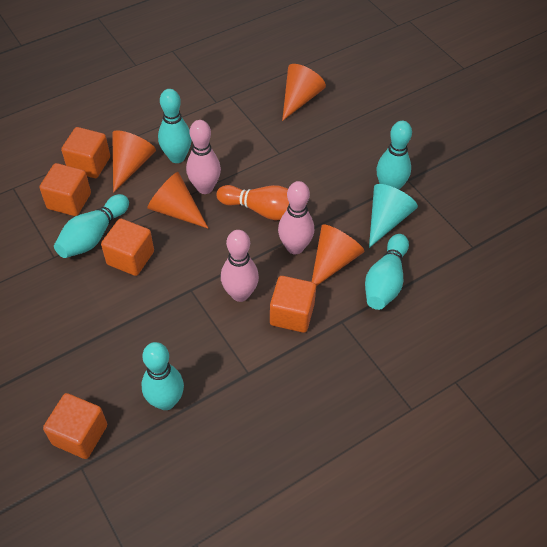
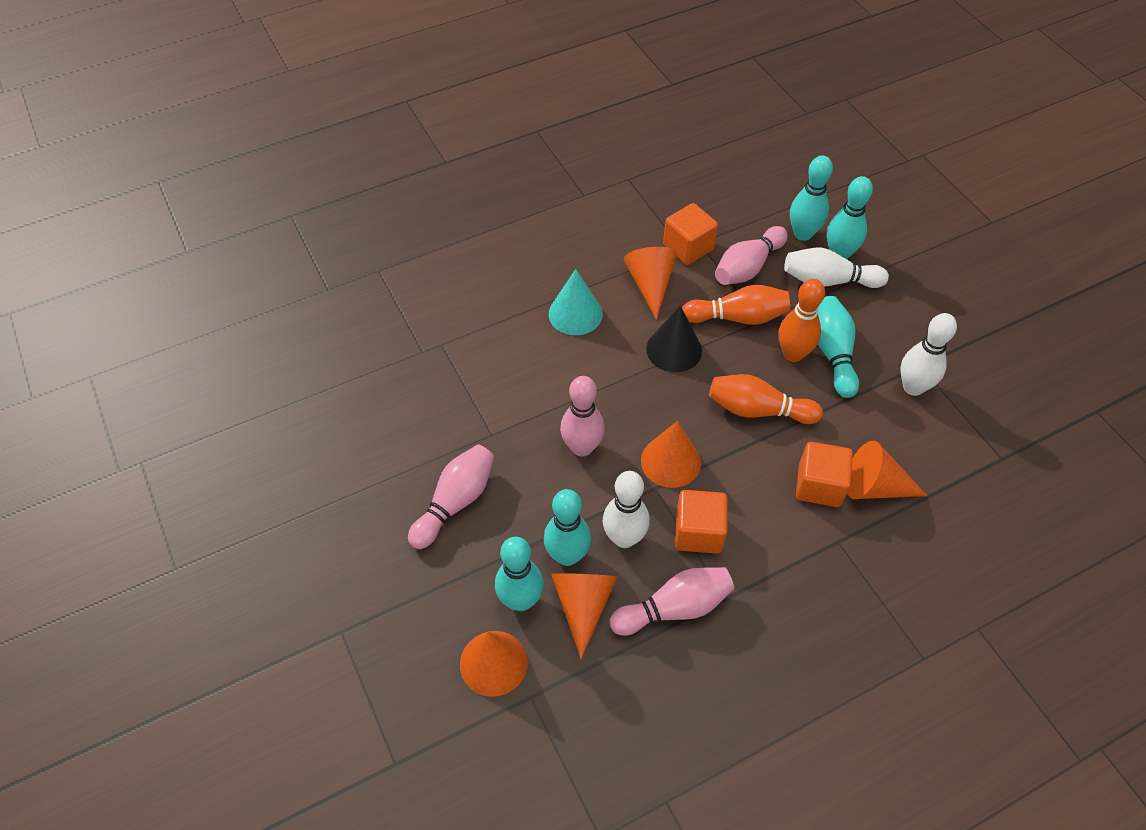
black cone: none = 0 -> [646,306,702,372] = 1
orange bowling pin: [217,185,307,220] = 1 -> [682,285,790,325] [709,374,823,424] [778,279,825,362] = 3
orange cone: [112,130,156,193] [147,172,208,228] [282,64,326,121] [312,224,364,286] = 4 -> [460,631,528,697] [551,573,617,659] [623,247,677,320] [641,421,701,488] [847,441,927,499] = 5
orange cube: [39,163,91,216] [43,393,107,459] [61,127,110,178] [101,219,154,276] [270,276,316,333] = 5 -> [663,203,718,265] [675,490,728,554] [796,442,853,507] = 3
pink bowling pin: [186,120,221,194] [221,230,259,302] [278,181,314,254] = 3 -> [408,444,494,549] [560,376,605,457] [610,567,735,636] [715,226,788,285] = 4
white bowling pin: none = 0 -> [603,471,650,548] [784,248,889,288] [901,313,957,396] = 3

